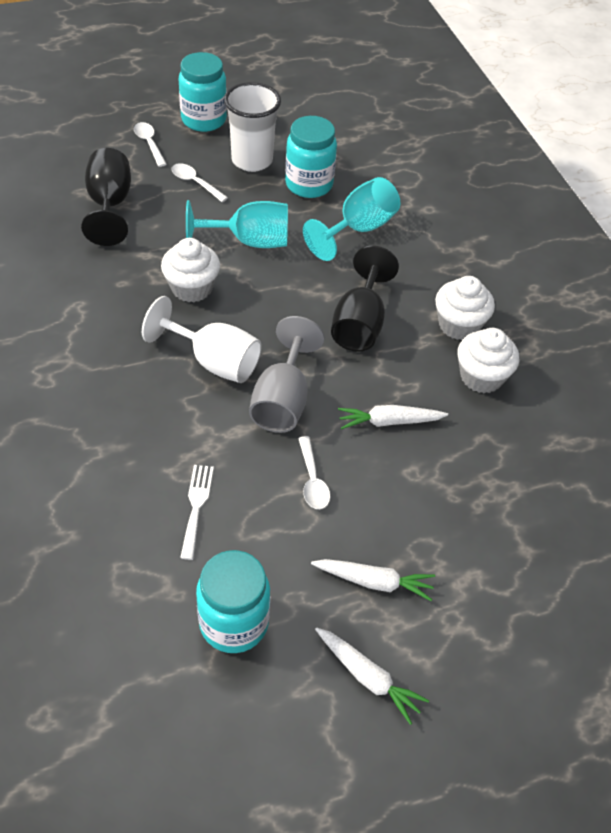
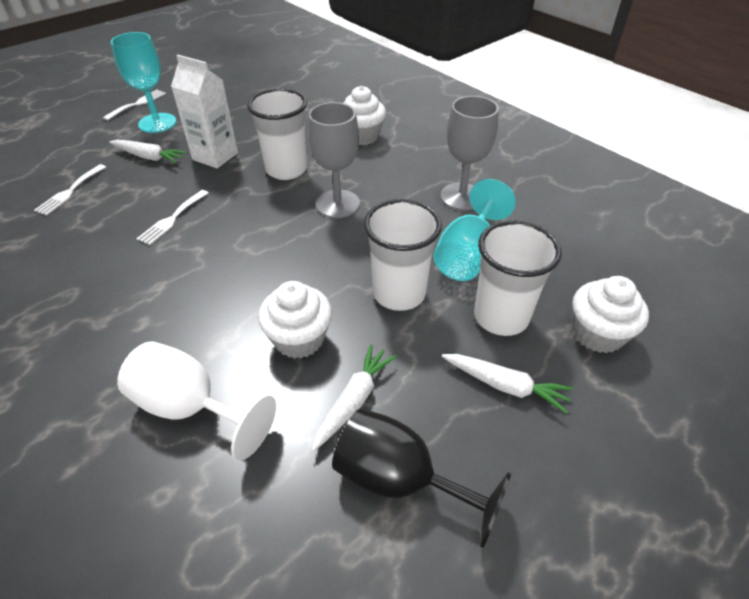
black goblet: [81,148,131,246] [331,246,399,352] = 2 -> [332,408,511,548] = 1
grey goblet: [249,316,324,433] = 1 -> [308,102,360,218] [440,96,499,210] = 2
turquoise jar: [179,52,227,132] [196,550,270,653] [285,116,337,198] = 3 -> none = 0
white carton: none = 0 -> [171,55,238,168] = 1
white cup: [224,82,281,172] = 1 -> [247,88,307,180] [363,199,442,311] [474,220,562,336] = 3
white fork: [180,465,214,560] = 1 -> [34,164,106,215] [103,89,166,120] [136,190,209,245] = 3
white spoon: [134,122,167,167] [171,163,228,202] [298,436,330,509] = 3 -> none = 0

